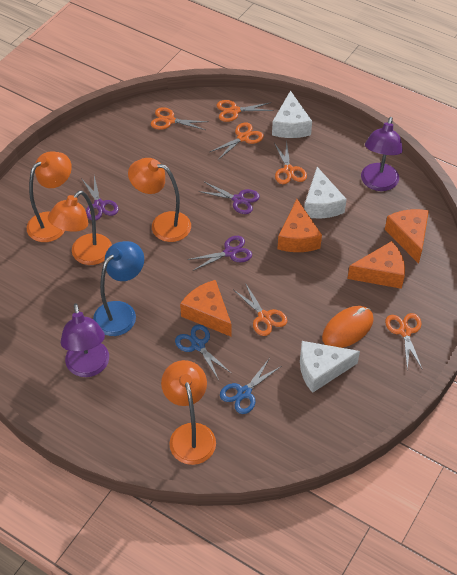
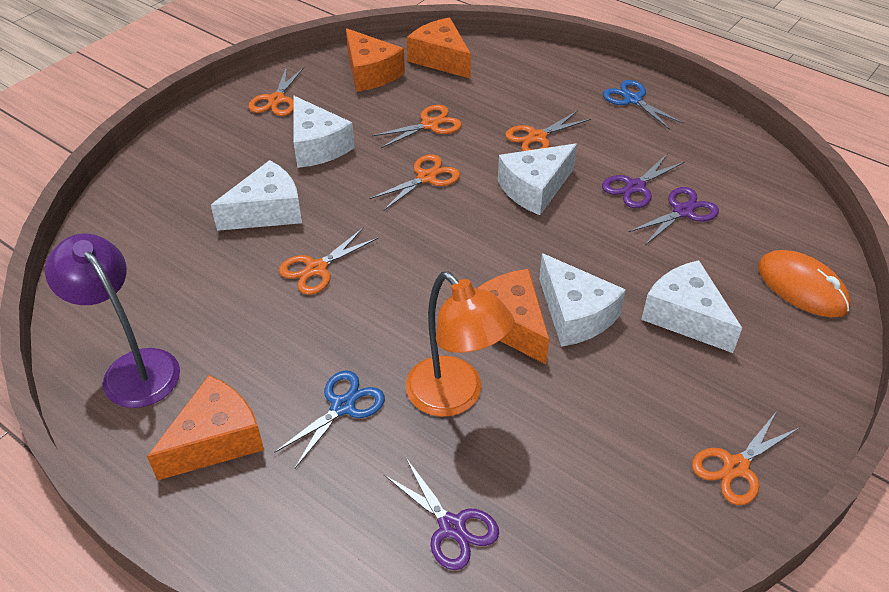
blue lamp: [93,241,144,336] = 1 -> none = 0
orange lamp: [27,152,72,242] [48,191,112,265] [128,158,191,242] [161,360,216,465] = 4 -> [406,272,514,417] = 1
purple lamp: [61,303,109,377] [361,117,403,191] = 2 -> [45,233,180,408] = 1
white cheese: [272,90,312,138] [300,341,360,393] [304,167,347,219] = 3 -> [211,160,302,231] [293,96,355,168] [498,143,577,215] [539,253,626,347] [641,260,742,353] = 5

